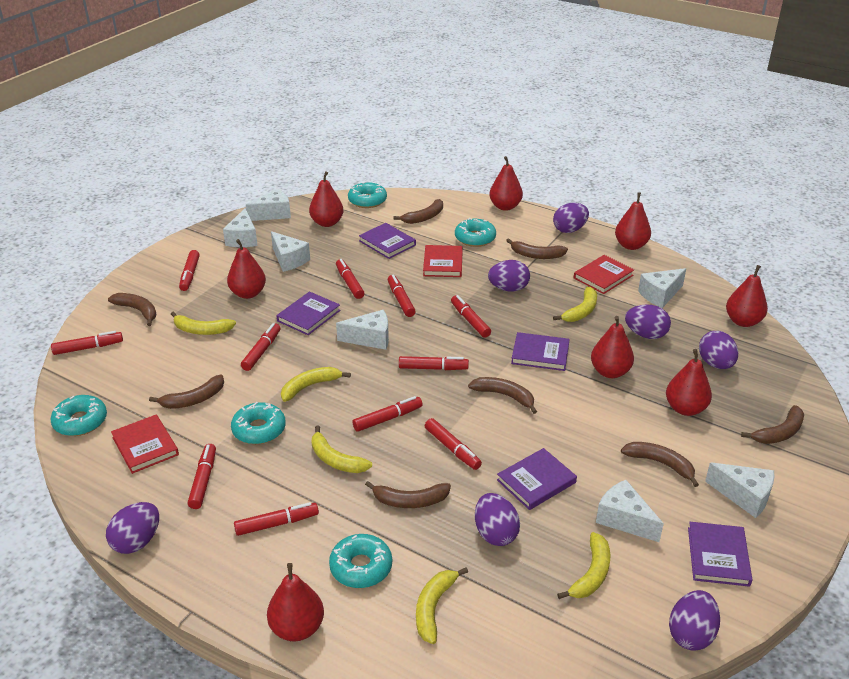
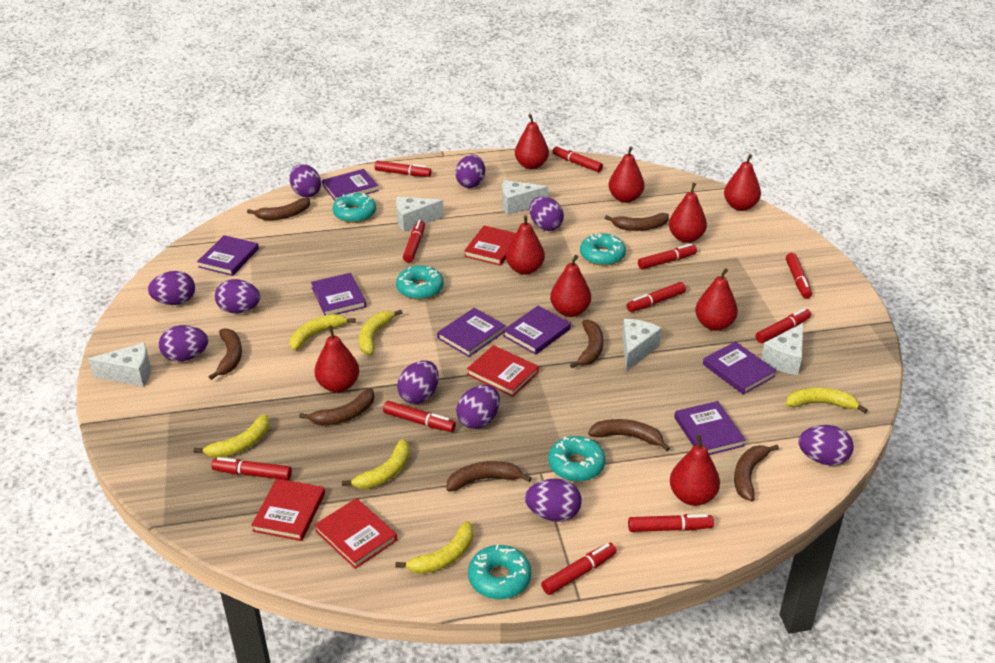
purple book: [276,291,340,335] [359,223,416,259] [497,448,577,510] [511,332,570,371] [688,522,752,587] = 5 -> [197,235,259,276] [311,273,366,316] [322,169,379,201] [437,308,506,357] [503,306,571,355] [674,401,746,455] [703,341,776,394] = 7
purple egg: [106,502,159,554] [475,493,520,546] [488,260,530,291] [553,203,589,233] [625,304,671,339] [669,590,720,651] [699,331,738,369] = 7 -> [148,271,195,305] [159,325,208,362] [215,279,260,313] [290,164,321,197] [397,360,439,404] [455,155,485,188] [456,385,500,429] [525,479,581,522] [530,196,564,231] [798,425,854,466] = 10
red book: [111,414,179,474] [423,245,463,277] [574,255,634,294] = 3 -> [251,479,325,541] [314,498,397,569] [464,226,516,266] [467,345,539,397] = 4
red pear: [227,239,266,299] [267,563,324,641] [309,171,343,227] [489,156,523,211] [591,316,634,378] [615,192,651,250] [666,349,712,416] [726,265,768,327] = 8 -> [314,325,359,392] [506,215,545,275] [515,114,549,169] [550,255,591,317] [608,146,644,203] [669,183,707,243] [670,434,720,506] [695,268,738,331] [724,154,761,211] = 9
white cheese: [223,208,258,247] [246,189,291,221] [271,231,310,272] [336,310,389,350] [596,480,664,542] [638,268,686,308] [705,462,774,518] = 7 -> [88,343,151,387] [396,197,444,232] [502,180,548,215] [622,319,662,372] [761,323,804,375] = 5

